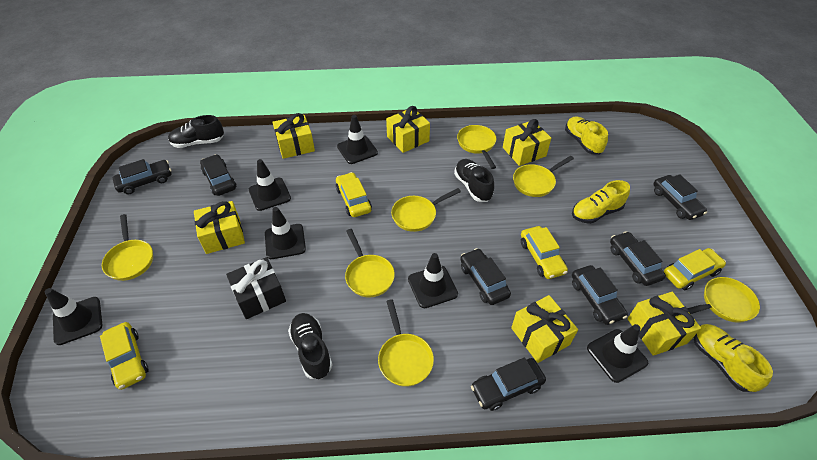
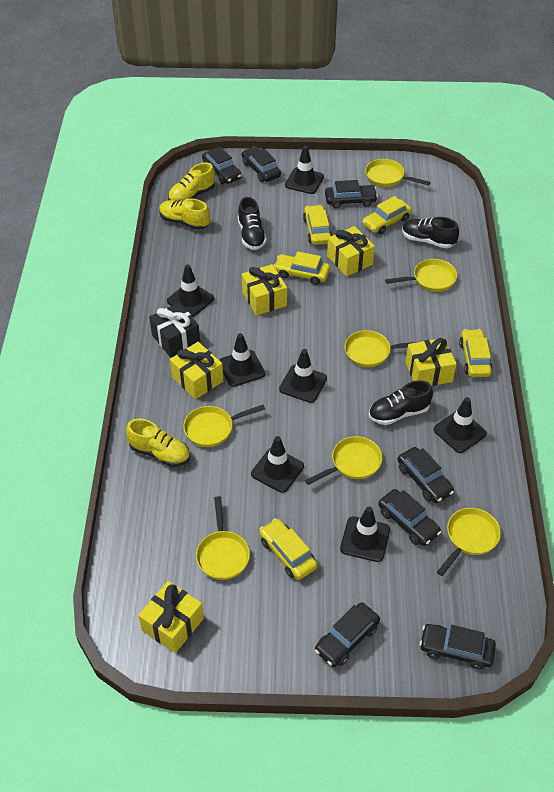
black traffic cone: [45,288,102,345] [249,159,291,211] [265,207,306,259] [337,115,378,164] [408,253,458,308] [587,324,648,383] = 6 -> [167,265,214,317] [219,333,265,387] [251,436,304,493] [279,349,327,403] [285,146,324,194] [340,506,390,562] [433,397,487,453] = 7
yellow car: [100,322,149,390] [336,172,372,217] [521,226,568,279] [664,248,726,290] = 4 -> [259,518,318,580] [274,251,330,285] [303,205,332,245] [362,196,412,234] [459,329,493,377] = 5
yellow gift: [194,201,245,254] [272,113,315,159] [386,106,430,153] [503,119,551,166] [511,295,578,363] [627,292,701,356] = 6 -> [138,581,204,653] [170,342,223,399] [242,264,287,316] [327,226,375,277] [406,338,457,386] = 5

